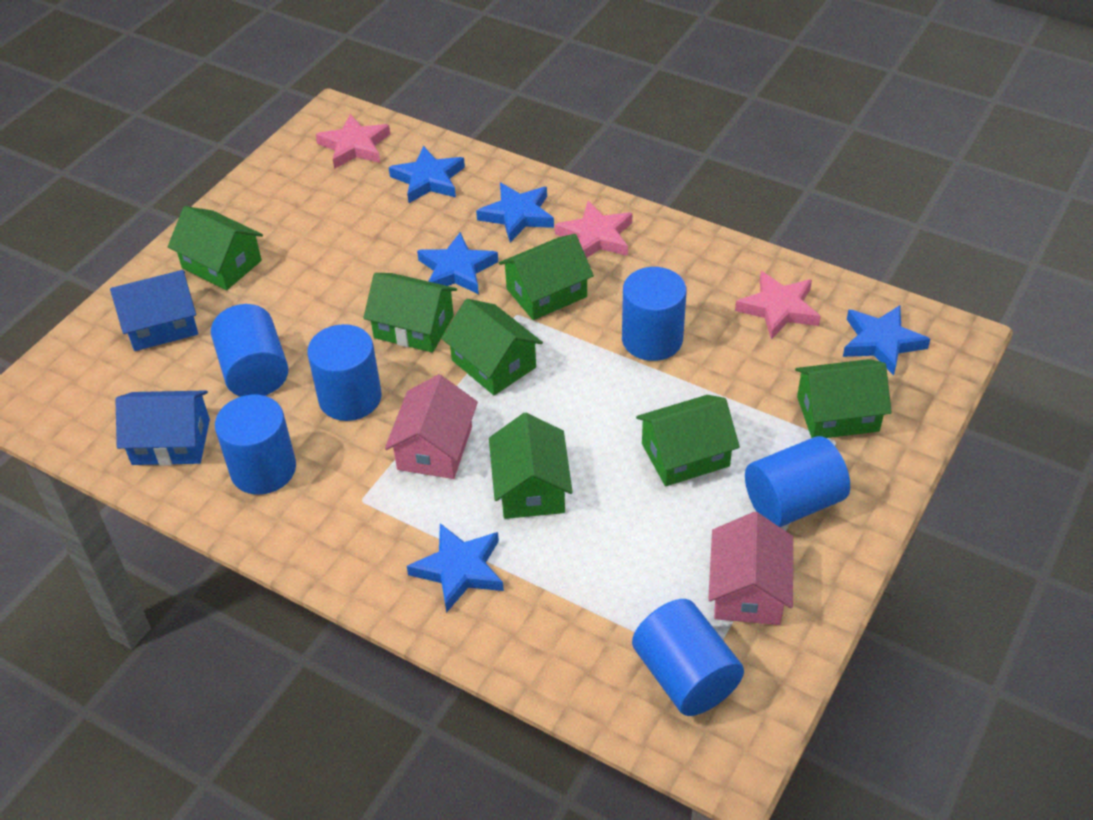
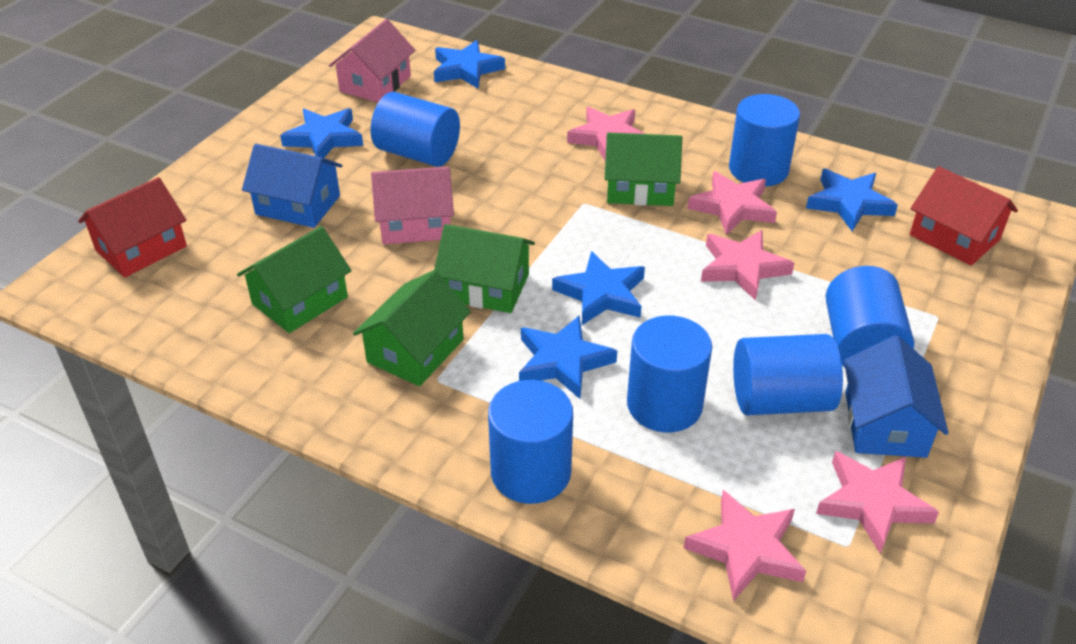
green house: [168,206,263,290] [363,273,457,353] [441,299,543,395] [489,413,573,519] [499,234,594,320] [636,395,740,486] [795,359,892,438] = 7 -> [237,226,352,333] [353,270,471,386] [434,224,535,313] [605,133,682,206] = 4
pink star: [316,114,390,169] [555,201,632,258] [735,271,821,340] = 3 -> [567,107,645,161] [684,490,806,601] [688,171,777,235] [701,230,794,301] [816,451,939,554] = 5
red house: none = 0 -> [78,177,187,278] [910,166,1018,266] = 2

